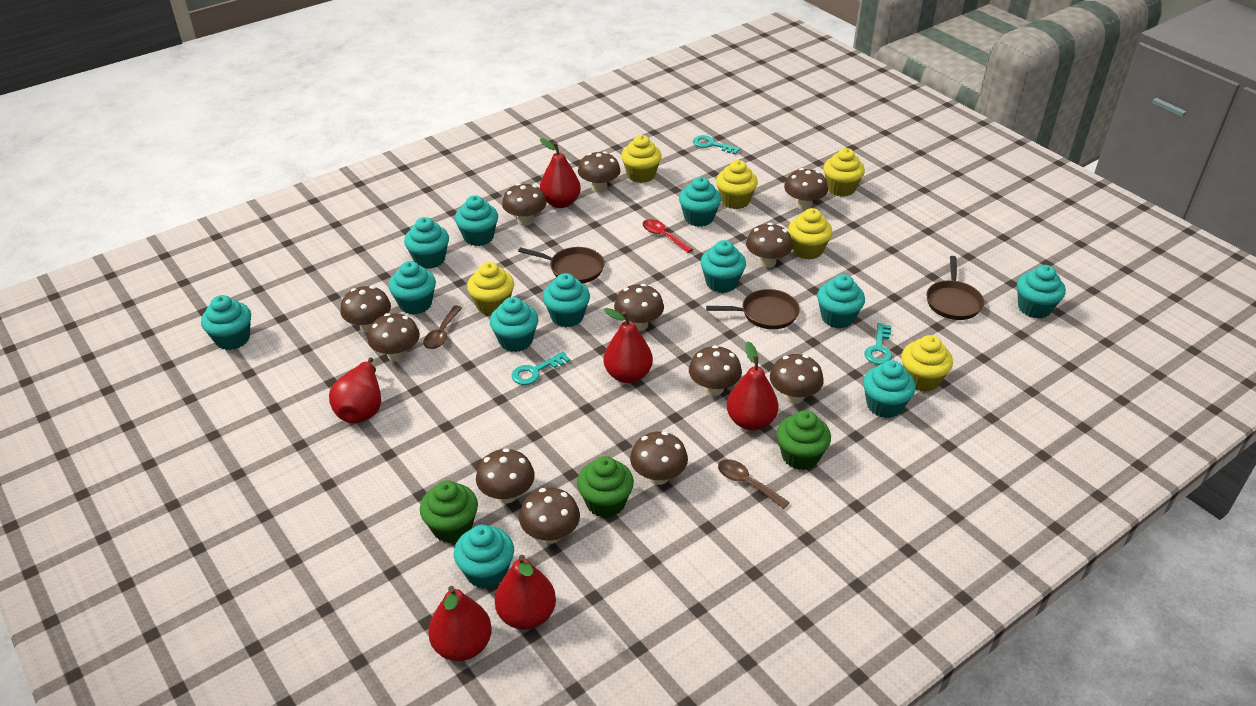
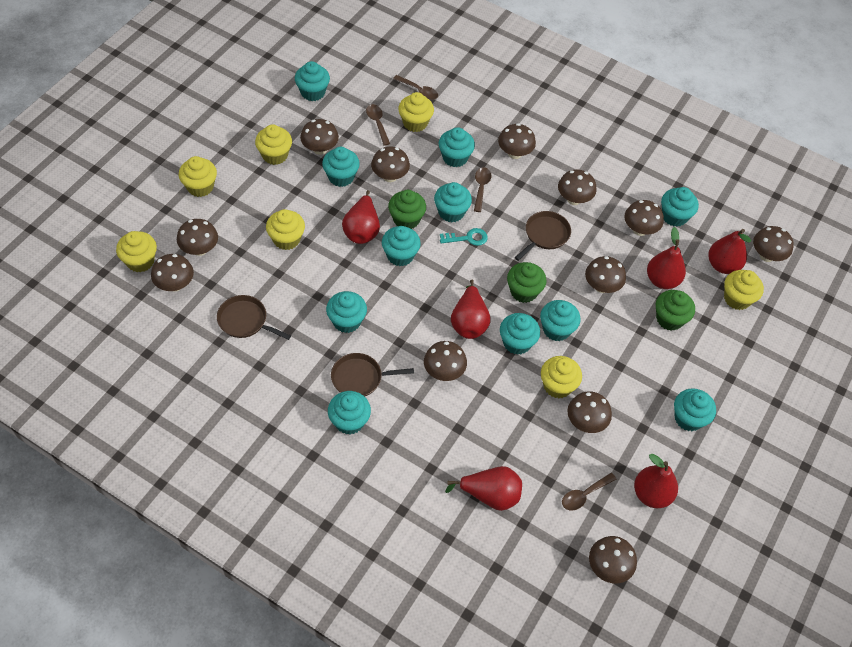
brown spoon: [423,306,462,349] [718,459,790,509] = 2 -> [366,104,390,146] [393,75,438,100] [474,167,491,212] [562,473,616,511] = 4
red spoon: [643,219,693,253] = 1 -> none = 0
turquoise cupcake: [201,295,251,350] [389,261,436,315] [404,217,449,269] [454,525,514,589] [455,195,498,246] [490,297,538,352] [543,273,590,327] [679,177,721,227] [700,240,746,293] [817,274,865,329] [863,360,916,418] [1017,265,1066,318] = 12 -> [295,61,330,101] [322,147,360,187] [326,291,367,333] [328,391,371,434] [382,226,421,266] [434,182,472,222] [439,127,475,167] [500,313,540,355] [540,300,580,341] [661,187,699,227] [674,388,716,431] = 11
turquoise key: [512,352,570,385] [693,135,740,155] [864,323,892,365] = 3 -> [440,228,488,246] = 1
yellow cupcake: [467,262,514,315] [621,135,662,183] [716,160,758,209] [788,208,833,260] [823,148,865,197] [901,335,953,392] = 6 -> [116,231,157,272] [179,156,217,197] [255,124,292,165] [266,209,305,250] [398,92,434,132] [541,356,582,398] [724,270,764,310] = 7

